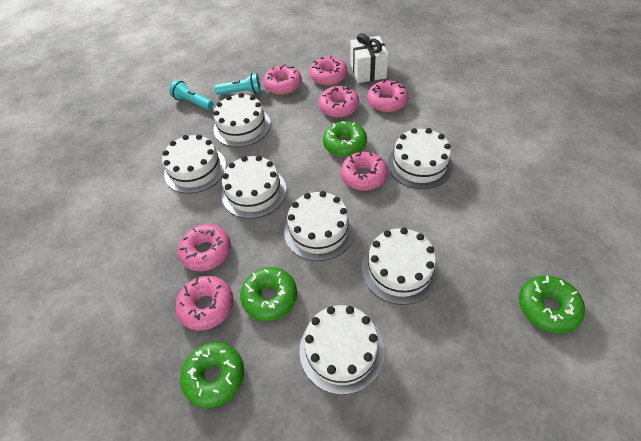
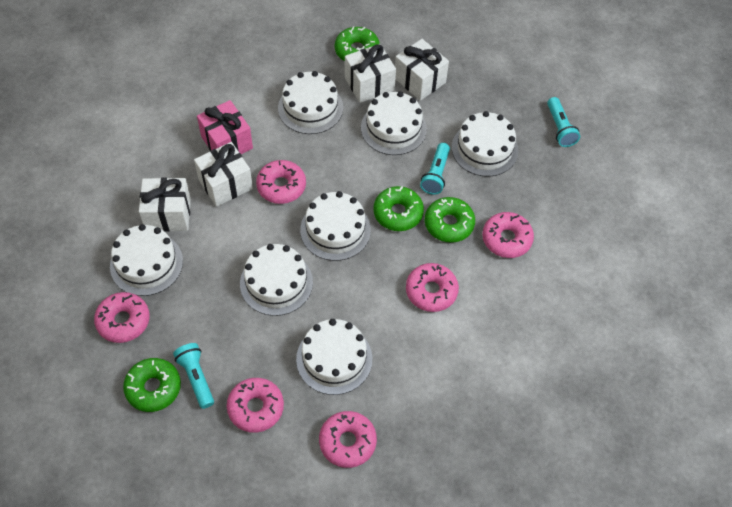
pink donut: [176,276,233,330] [178,224,231,271] [263,64,302,95] [309,56,347,86] [318,86,359,118] [341,151,388,191] [367,80,409,112] = 7 -> [94,292,150,343] [227,378,284,433] [256,160,306,204] [319,411,377,468] [406,263,459,312] [482,212,534,258] = 6
pink gift: none = 0 -> [197,100,253,154] = 1
turquoise flashlight: [169,80,214,110] [214,73,261,95] = 2 -> [173,343,214,409] [420,143,450,195] [547,97,580,147] = 3
white gift: [350,33,388,83] = 1 -> [139,177,191,232] [194,142,253,207] [345,44,396,103] [395,39,449,101] = 4

